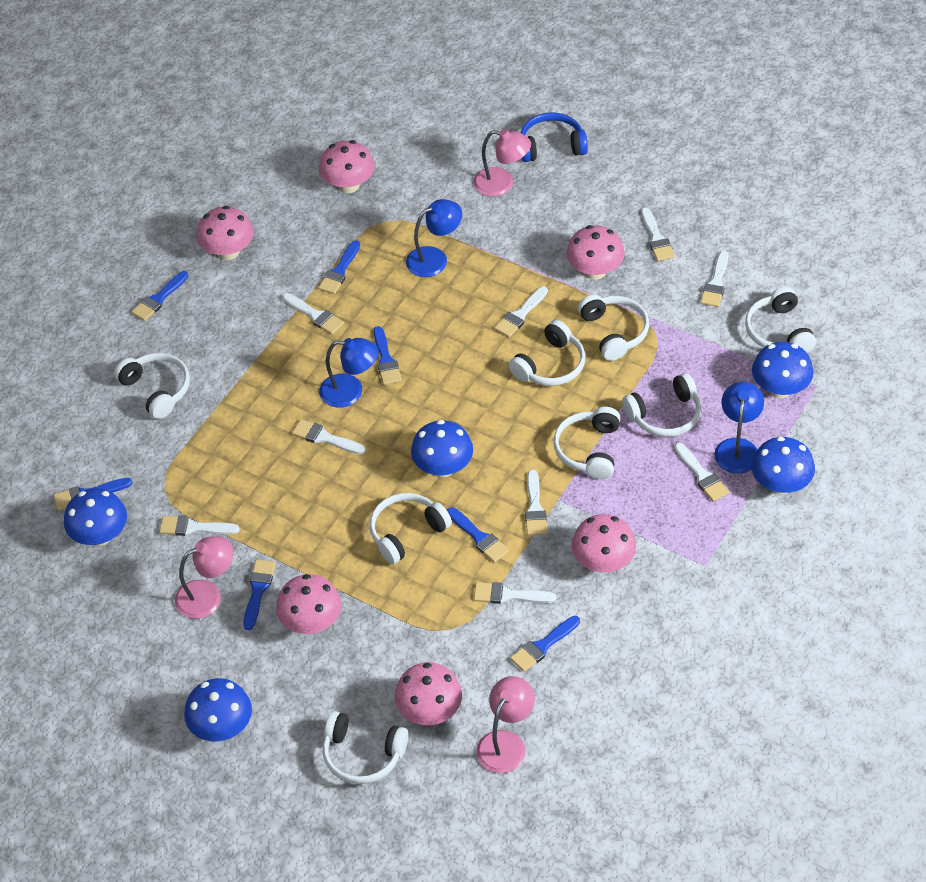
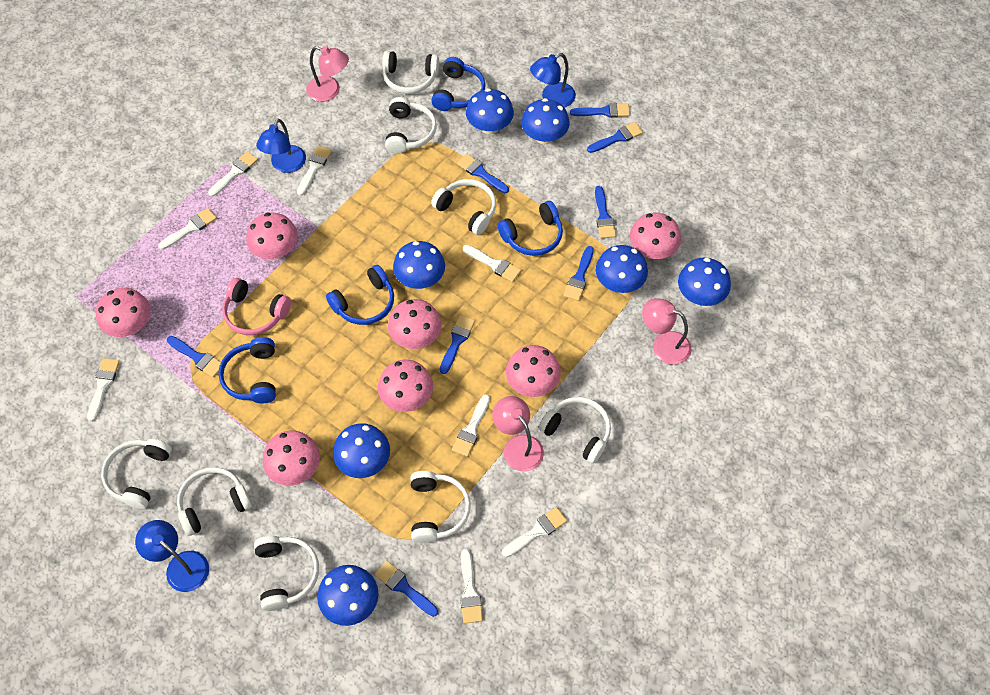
blue brush: [53,478,132,511] [131,271,189,321] [243,559,276,630] [318,240,360,294] [374,326,402,385] [447,507,509,563] [510,616,580,672] = 7 -> [167,336,221,378] [374,561,438,617] [440,315,475,374] [457,154,509,193] [564,246,594,301] [570,103,630,118] [587,122,643,153] [595,186,616,239] = 8
blue headphones: [521,112,588,162] = 1 -> [218,337,276,403] [326,265,394,325] [431,57,486,111] [498,201,563,256] = 4
blue mushroom: [64,488,127,546] [184,678,252,742] [411,420,473,477] [751,436,815,495] [752,342,813,398] = 5 -> [317,565,378,626] [333,423,390,478] [393,241,445,289] [466,88,514,134] [521,98,570,144] [596,245,648,293] [678,258,731,306] = 7
pink headphones: none = 0 -> [222,278,291,335] = 1
pink mushroom: [197,206,254,260] [276,574,342,634] [319,140,375,193] [395,662,462,725] [566,225,625,280] [571,514,636,573] = 6 -> [96,288,151,337] [246,213,298,259] [263,431,320,486] [378,360,433,412] [388,299,442,349] [506,345,561,397] [630,212,681,259] = 7
white brush: [159,515,240,536] [282,293,344,334] [292,419,365,454] [474,582,556,604] [494,286,548,337] [525,470,547,535] [641,207,675,261] [674,443,729,502] [700,251,728,307] = 9 -> [87,358,120,422] [158,208,217,250] [208,152,258,196] [297,146,332,196] [452,394,490,457] [460,549,483,624] [463,245,521,282] [502,507,567,557] = 8

